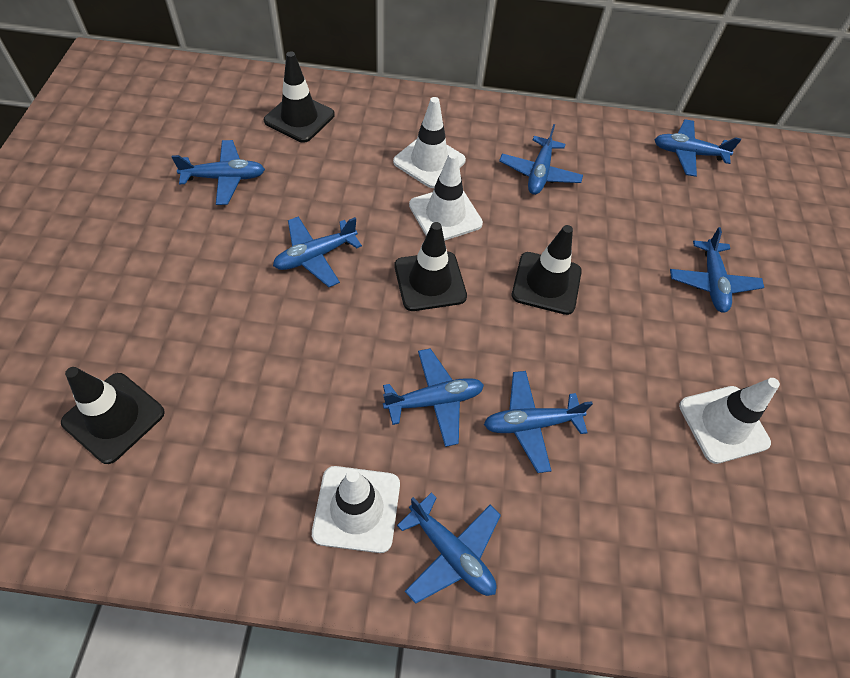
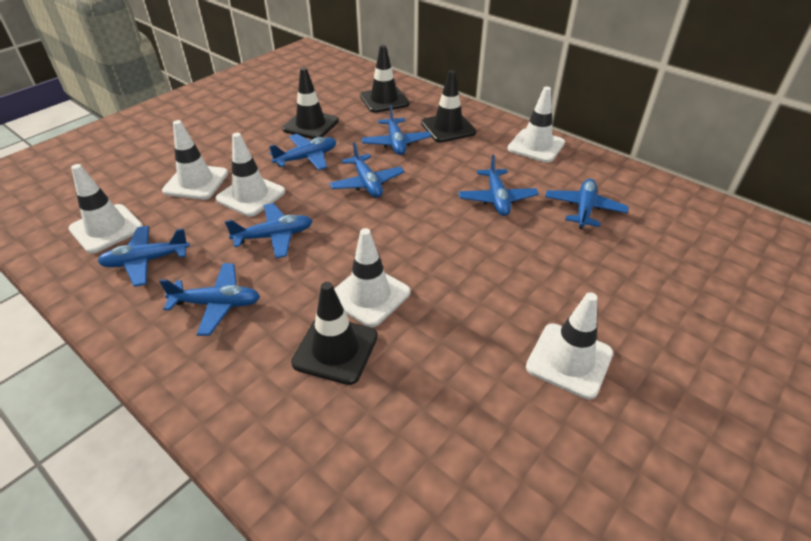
white traffic cone: [312,466,400,553] [393,97,466,188] [409,152,483,241] [679,378,780,464] = 4 -> [69,164,143,253] [162,120,228,200] [216,133,285,217] [334,228,411,327] [507,87,565,163] [526,292,613,399] = 6

